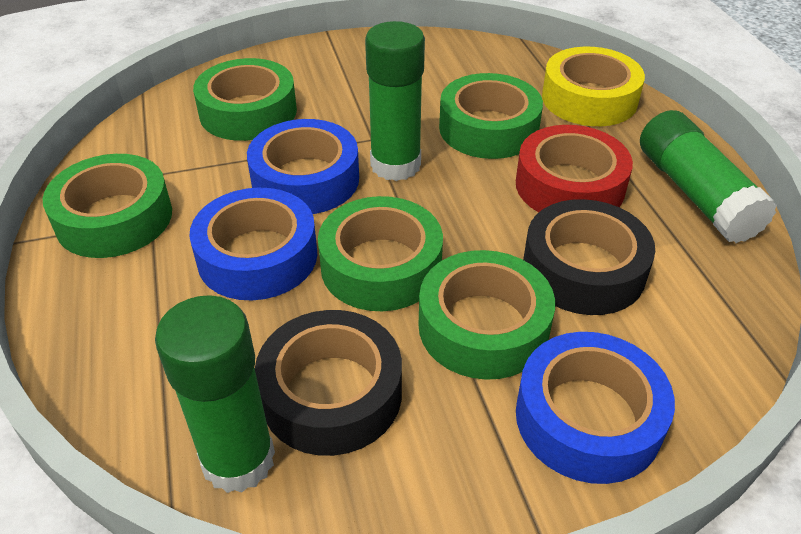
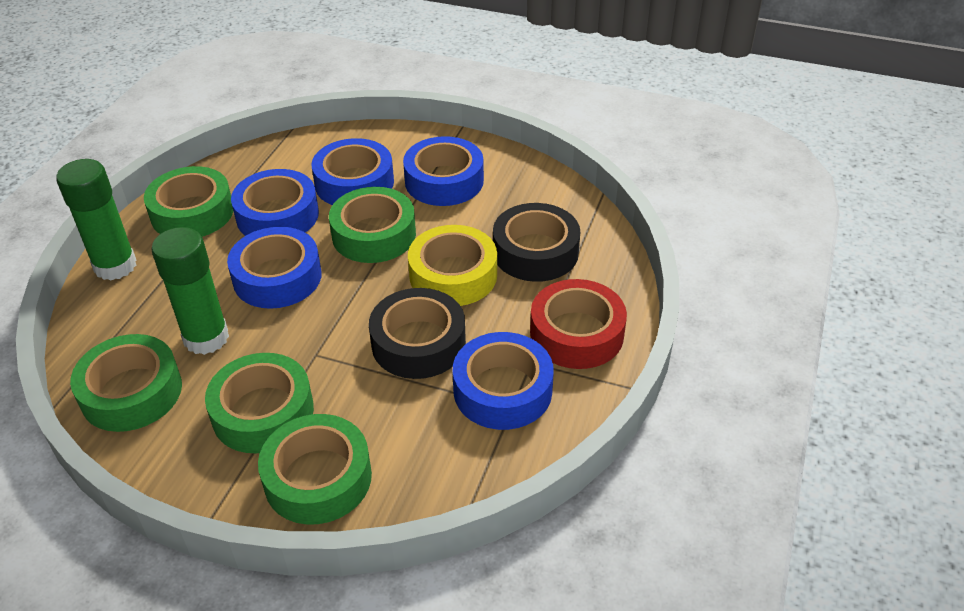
blue tape: [189,188,317,300] [247,119,359,214] [516,332,675,484] = 3 -> [227,227,322,309] [231,169,319,236] [311,138,394,205] [403,136,484,206] [453,332,554,430] = 5
green glue stick: [155,295,275,493] [365,21,425,181] [640,110,777,243] = 3 -> [56,159,136,280] [151,227,229,355] = 2

